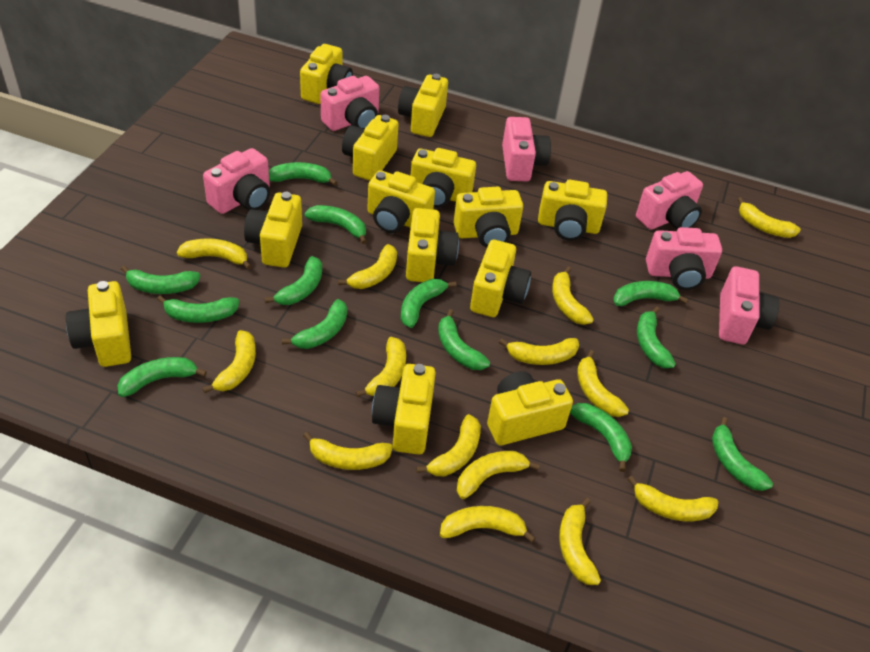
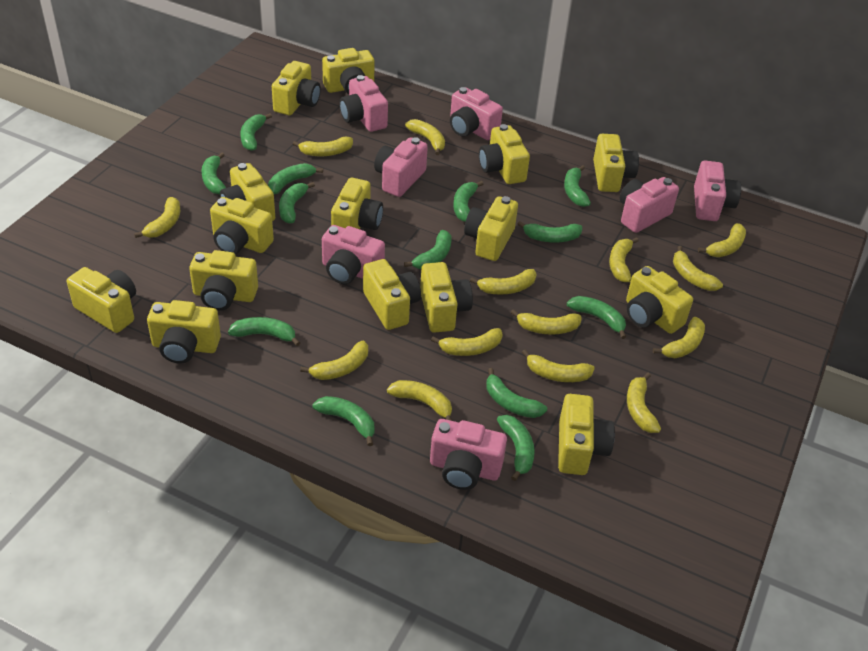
pink camera: [203,148,270,214] [321,76,379,131] [502,117,551,181] [636,171,703,230] [646,227,722,290] [719,266,779,344] = 6 -> [322,225,385,284] [339,75,388,132] [374,137,428,197] [430,419,507,490] [450,87,503,140] [620,177,679,233] [694,161,741,221] = 7
yellow camera: [66,281,131,367] [244,192,302,267] [300,44,353,104] [342,115,398,181] [367,170,435,233] [372,364,436,455] [398,74,448,137] [406,208,459,282] [411,148,476,208] [453,187,523,248] [470,240,531,317] [487,371,573,445] [538,180,607,241] = 13 -> [67,267,136,333] [147,300,221,363] [189,250,258,311] [210,197,274,254] [220,163,275,221] [272,61,321,115] [322,48,375,94] [331,178,383,230] [363,259,421,330] [420,262,473,333] [464,196,518,261] [479,124,530,184] [558,394,615,475] [593,134,639,192] [626,266,693,334] = 15

